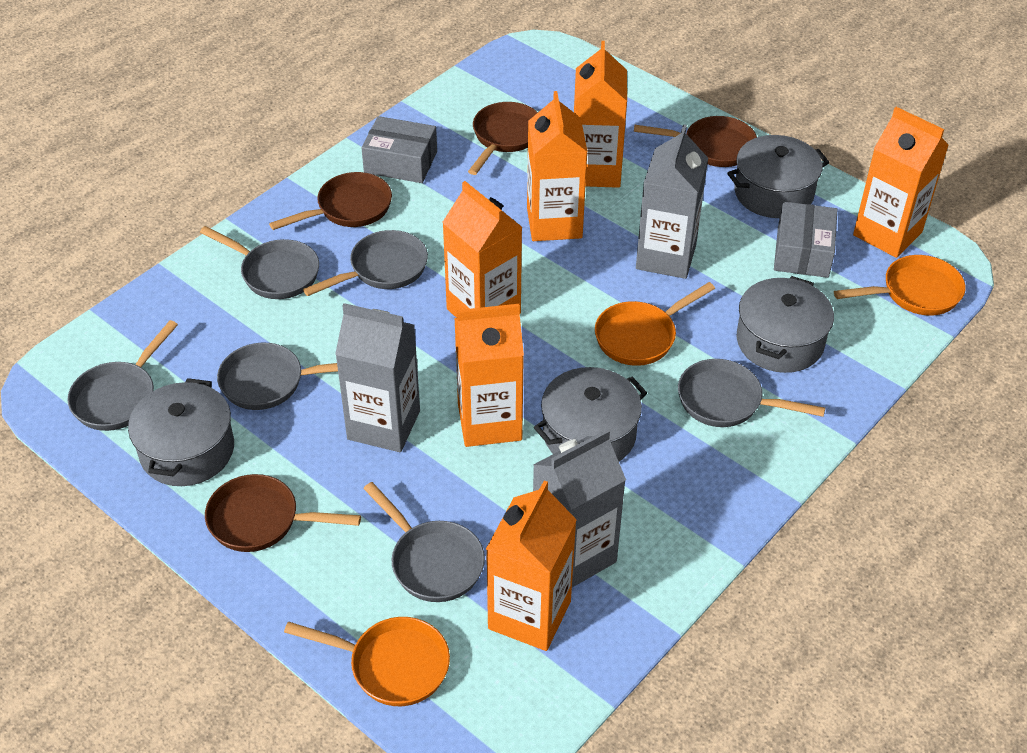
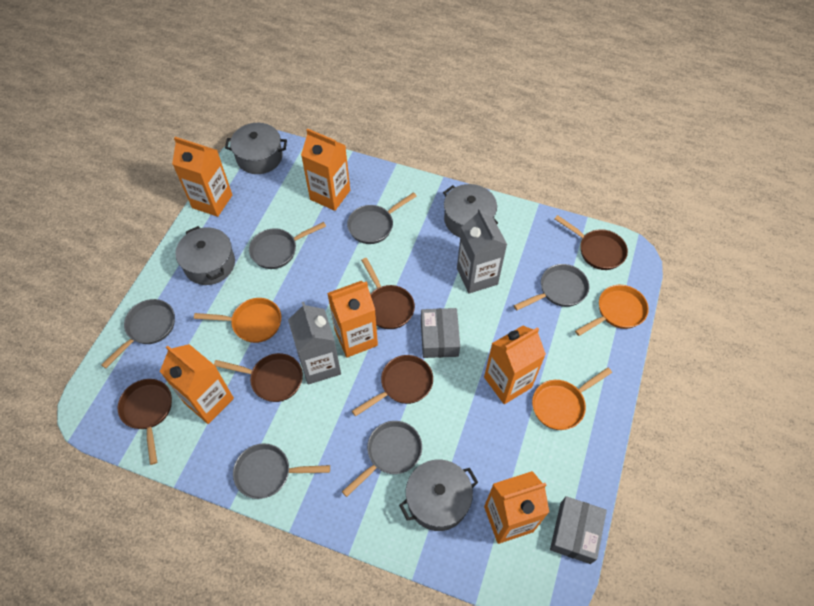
brown pan: [205,474,361,552] [269,172,392,230] [468,102,538,175] [634,116,757,167] = 4 -> [118,379,172,465] [214,353,303,402] [352,355,433,416] [361,258,415,329] [555,215,628,270] = 5
grey carton: [335,303,420,452] [533,429,626,587] [636,124,708,279] = 3 -> [288,302,341,384] [457,208,507,294] = 2

